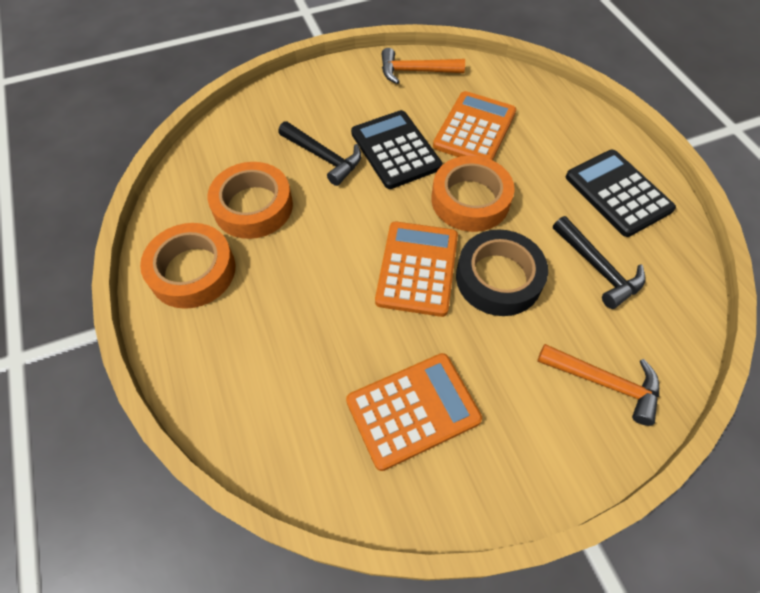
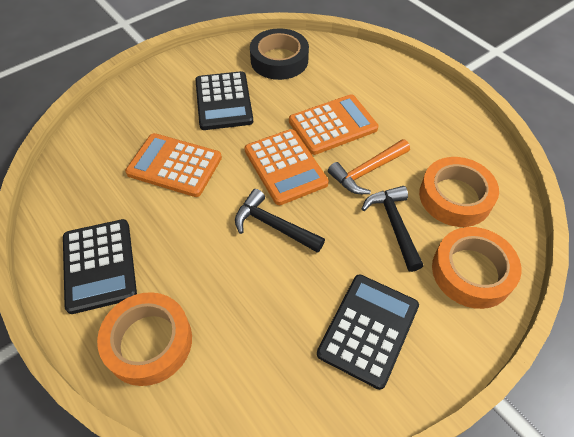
black calculator: [351,110,442,189] [566,150,676,237] = 2 -> [63,219,137,314] [195,71,253,130] [317,275,419,390] = 3
orange hammer: [382,48,465,84] [537,344,659,426] = 2 -> [328,139,410,194] = 1

